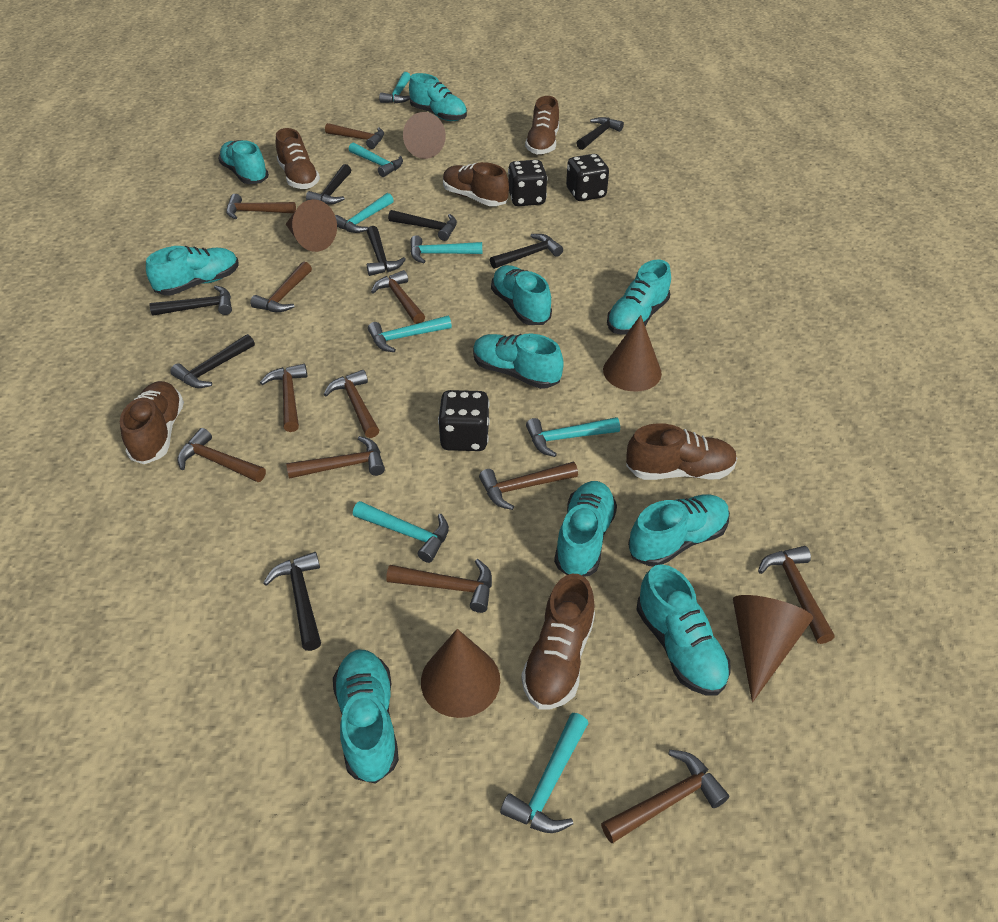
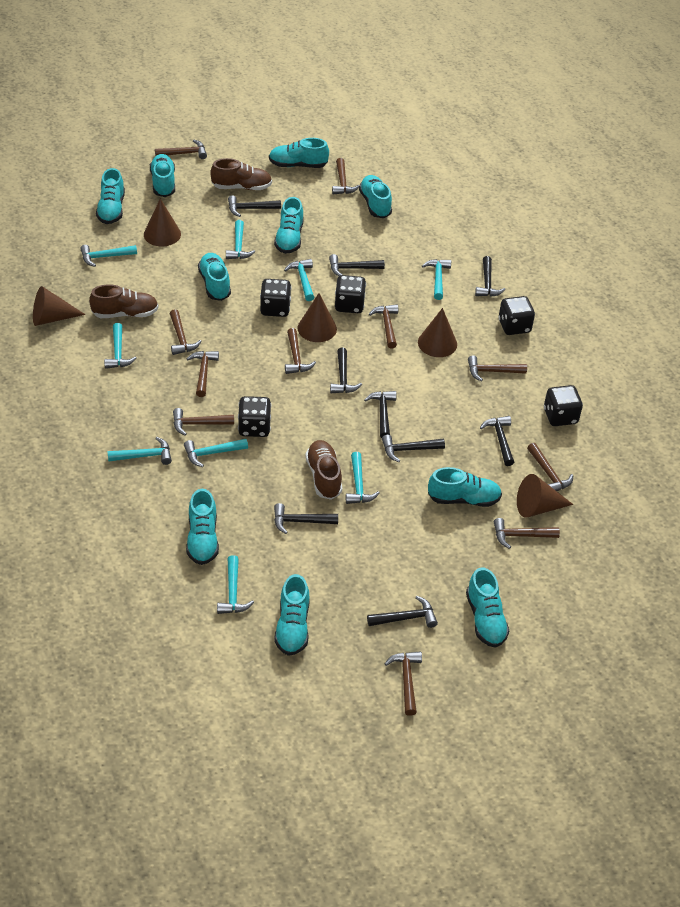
black dice: [438,390,490,451] [508,160,547,206] [566,154,609,201] = 3 -> [238,396,271,437] [260,279,291,317] [335,275,366,313] [498,296,535,335] [544,385,583,426] = 5
black hammer: [149,285,232,316] [170,334,255,388] [263,552,321,651] [306,164,351,205] [367,226,406,276] [388,210,457,241] [490,234,563,269] [577,117,624,150] = 8 -> [228,195,281,217] [274,503,338,534] [329,254,385,276] [330,347,362,393] [364,391,397,438] [367,596,438,628] [382,435,445,462] [475,256,505,297] [480,416,514,466] = 9
brown hammer: [177,428,266,482] [226,194,296,219] [250,262,312,312] [260,364,307,432] [286,436,385,479] [323,370,379,438] [325,123,384,149] [371,270,425,324] [386,559,492,613] [479,462,578,510] [601,750,729,843] [758,546,835,644] = 12 -> [155,140,207,159] [170,309,202,355] [173,408,234,436] [187,351,219,397] [285,328,316,374] [332,158,359,194] [369,304,398,349] [385,651,422,716] [468,355,527,382] [494,518,560,549] [527,443,573,491] = 11
brown shoe: [120,381,184,464] [276,128,320,189] [443,162,509,206] [521,574,595,709] [525,96,559,155] [626,423,737,480] = 6 -> [89,284,159,318] [210,158,272,190] [305,440,342,500] = 3
turquoise hammer: [335,193,394,233] [349,142,403,177] [353,501,449,563] [368,316,452,352] [379,72,411,104] [410,235,482,263] [500,713,588,833] [526,417,620,457] = 8 -> [80,245,137,267] [104,323,137,369] [107,437,172,465] [184,439,248,467] [217,555,254,614] [226,220,255,259] [284,259,314,301] [346,452,380,504] [422,259,451,300] = 9

